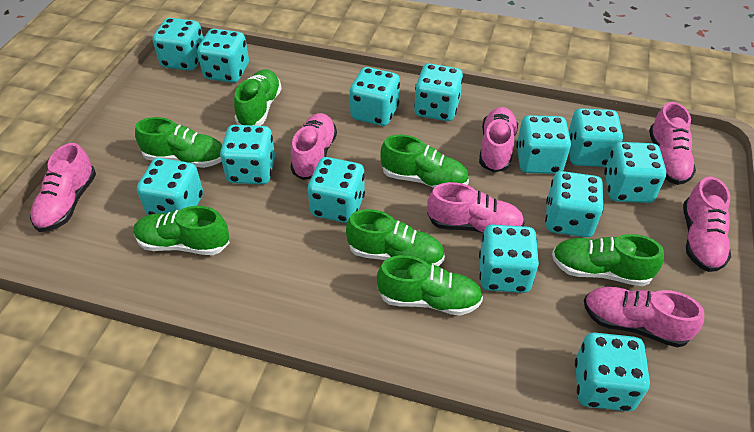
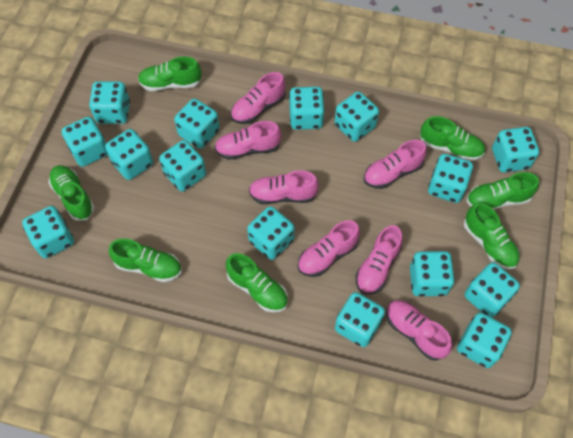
turquoise dice: [137,158,203,215] [153,18,203,71] [197,29,249,83] [220,125,275,184] [308,157,365,223] [350,67,400,126] [414,63,463,121] [479,225,539,293] [516,115,571,174] [545,171,604,237] [569,108,623,167] [575,332,650,411] [604,142,666,203] = 13 -> [22,206,74,258] [62,117,108,167] [89,81,130,124] [105,129,153,180] [159,140,206,192] [174,99,220,149] [247,206,294,260] [289,87,325,130] [335,92,379,142] [335,292,385,347] [410,251,455,296] [428,154,473,203] [457,313,512,368] [465,263,520,318] [492,127,539,173] = 15

